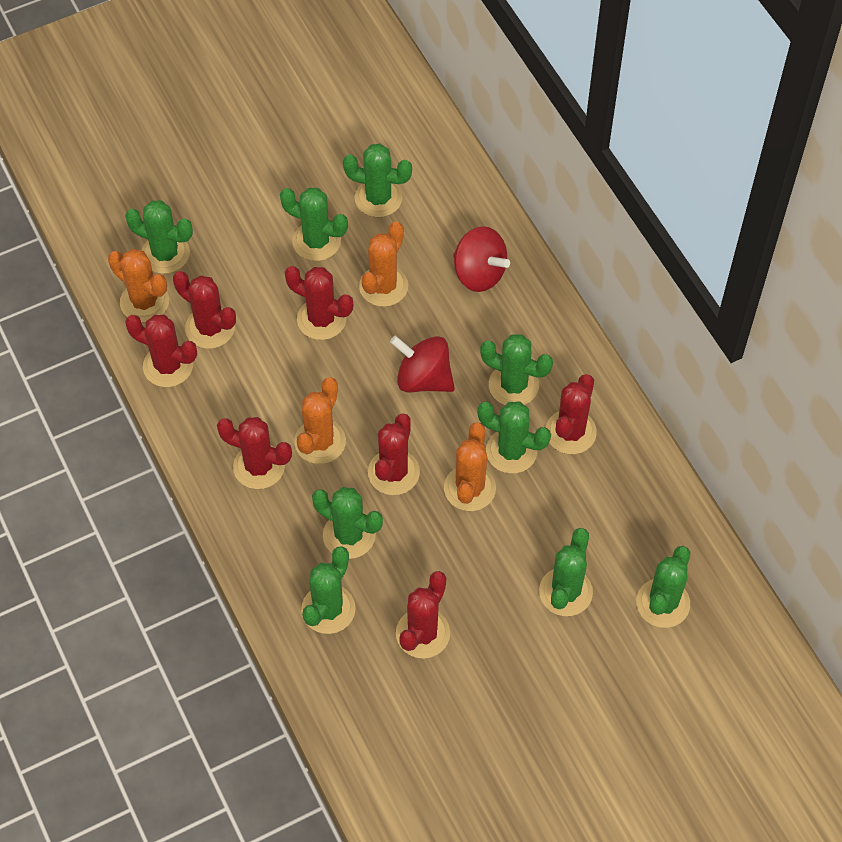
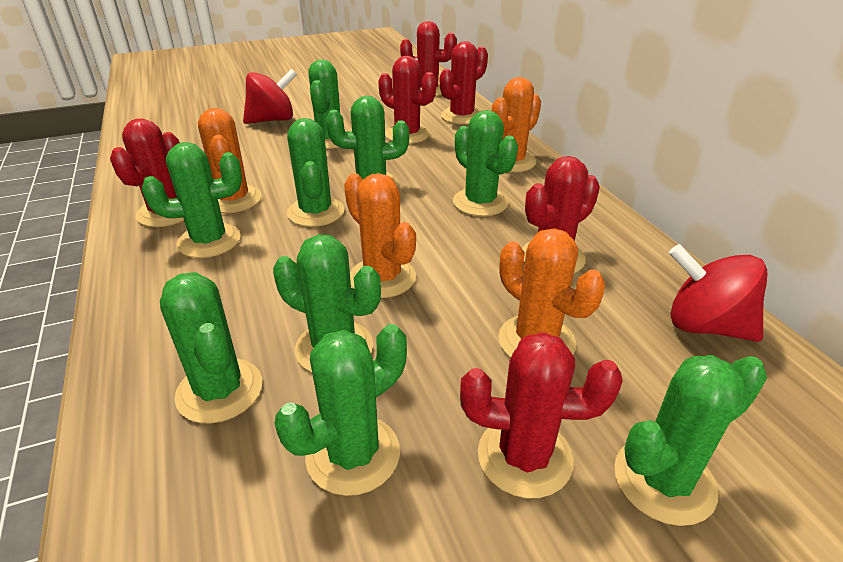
red cactus: [125,315,197,387] [173,271,236,349] [217,417,292,489] [285,266,353,340] [368,413,420,495] [396,571,450,658] [545,374,597,454] = 7 -> [110,118,184,227] [378,56,436,144] [400,21,457,96] [440,41,488,124] [460,332,623,498] [522,156,600,273] = 6

